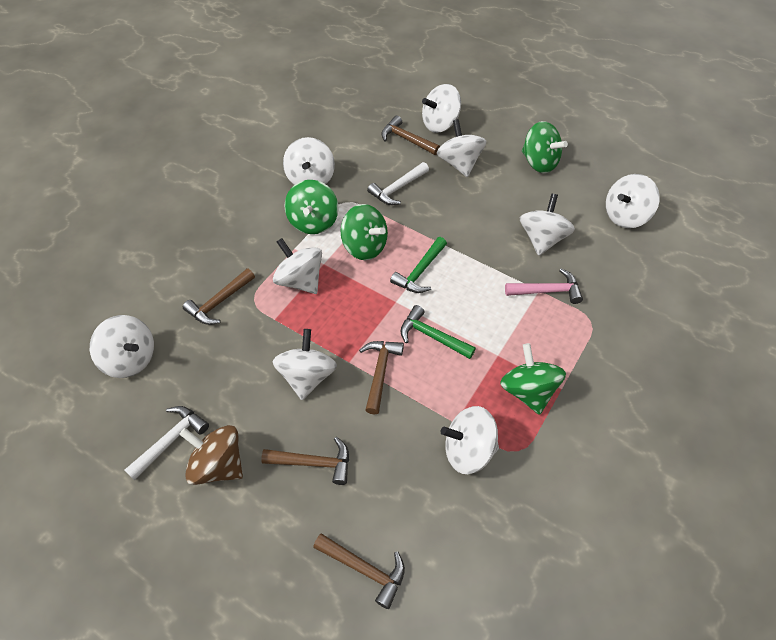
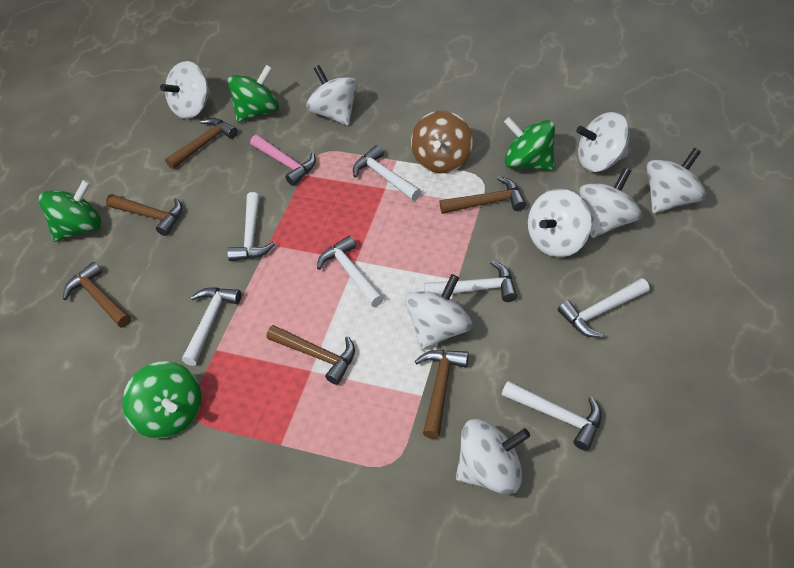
brown hammer: [183,268,255,325] [261,437,349,485] [313,534,405,609] [359,341,404,415] [381,115,440,155] = 5 -> [63,262,131,328] [106,194,182,236] [165,118,238,169] [267,325,355,385] [415,350,469,439] [439,176,526,214] = 6
green hammer: [390,237,447,293] [400,305,476,359] = 2 -> none = 0
white hammer: [124,406,209,480] [367,162,429,205] = 2 -> [182,288,241,366] [227,192,275,261] [317,236,384,307] [353,145,421,201] [424,261,517,302] [502,381,602,451] [558,278,650,338] = 7
white spinning top: [90,315,154,378] [272,329,337,400] [273,238,322,294] [283,137,335,185] [422,84,461,133] [437,119,486,177] [441,406,499,474] [520,194,575,256] [606,174,660,228] = 9 -> [160,61,211,119] [306,65,358,125] [405,274,472,350] [456,419,530,495] [528,189,592,257] [576,112,630,172] [579,168,642,238] [646,148,706,213] = 8

